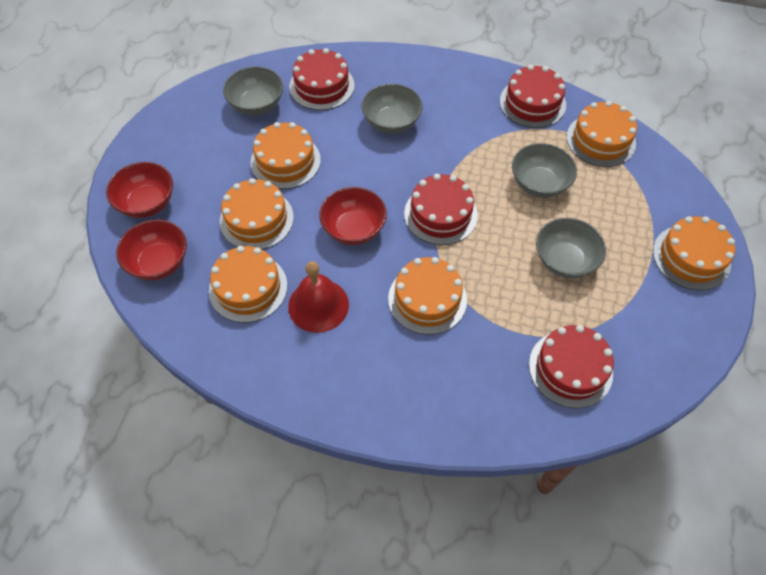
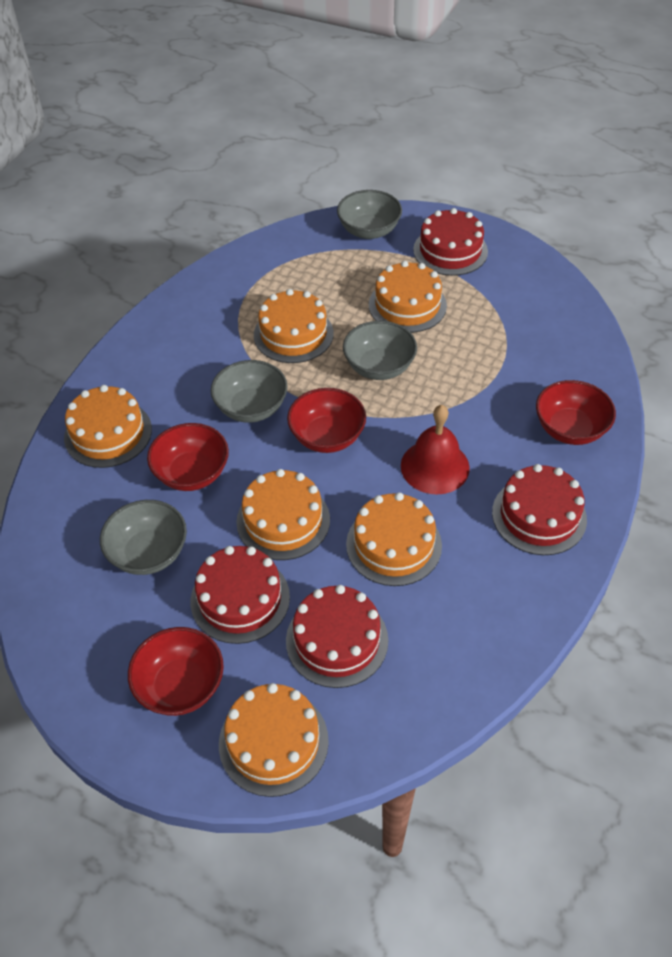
red bowl: [106,162,173,218] [116,220,187,280] [319,187,387,245] = 3 -> [128,627,224,716] [147,423,229,491] [287,388,366,453] [536,380,616,445] = 4

